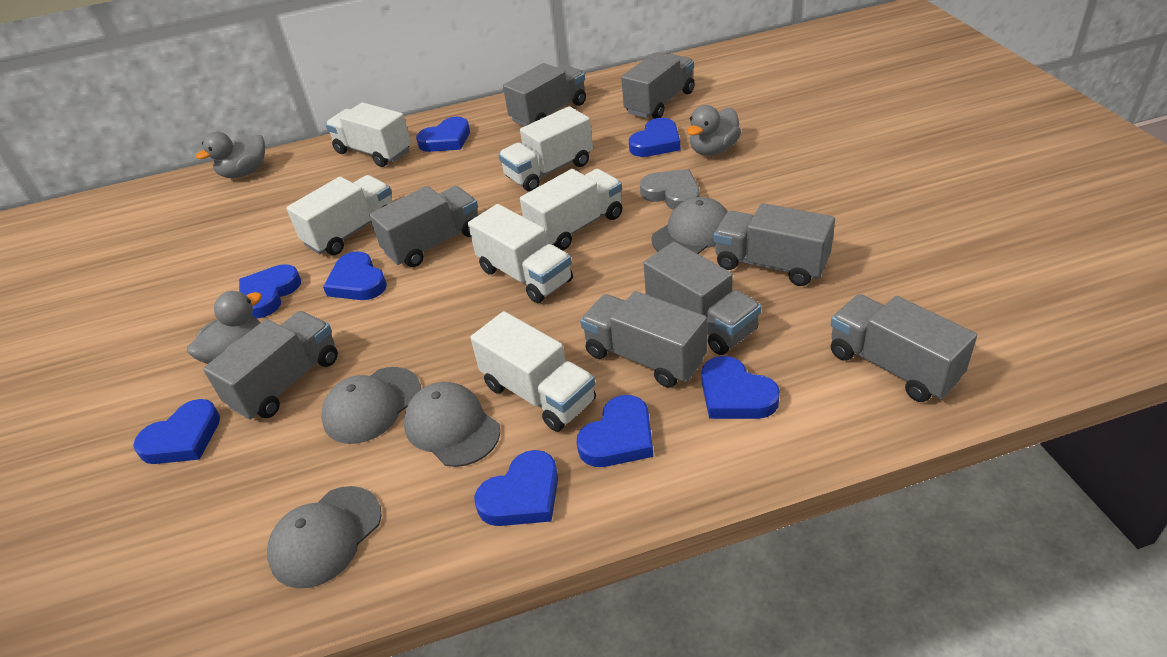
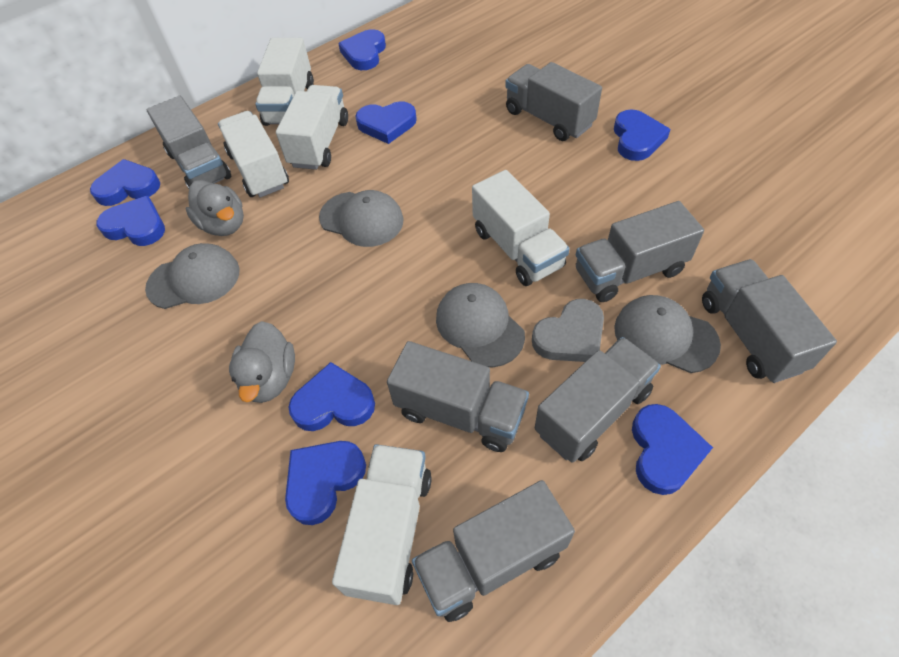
grey duck: [187,291,262,364] [196,132,265,178] [687,105,741,156] = 3 -> [186,180,244,236] [229,321,295,403] = 2
grey truck: [203,311,338,420] [369,186,478,267] [503,63,586,126] [580,291,707,388] [621,53,695,119] [644,242,761,355] [714,203,835,286] [831,294,977,402] = 8 -> [147,96,231,189] [387,341,529,452] [412,480,575,622] [505,62,602,141] [535,337,661,463] [576,201,704,302] [702,259,837,383] = 7
white truck: [286,175,393,255] [325,102,411,167] [468,204,573,303] [470,311,596,432] [498,106,593,192] [520,169,622,250] = 6 -> [218,111,289,198] [255,38,314,126] [276,85,348,170] [332,444,432,605] [472,170,570,286] = 5

